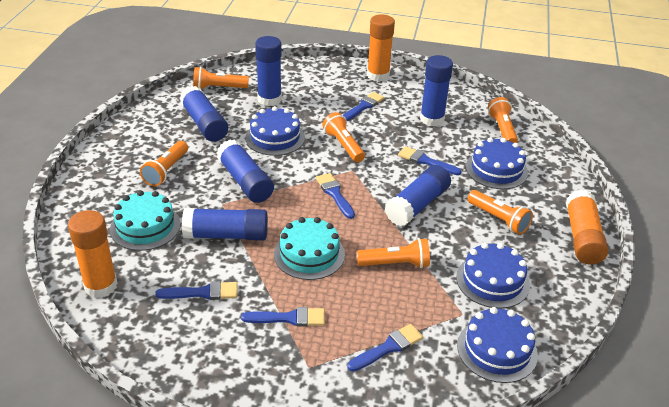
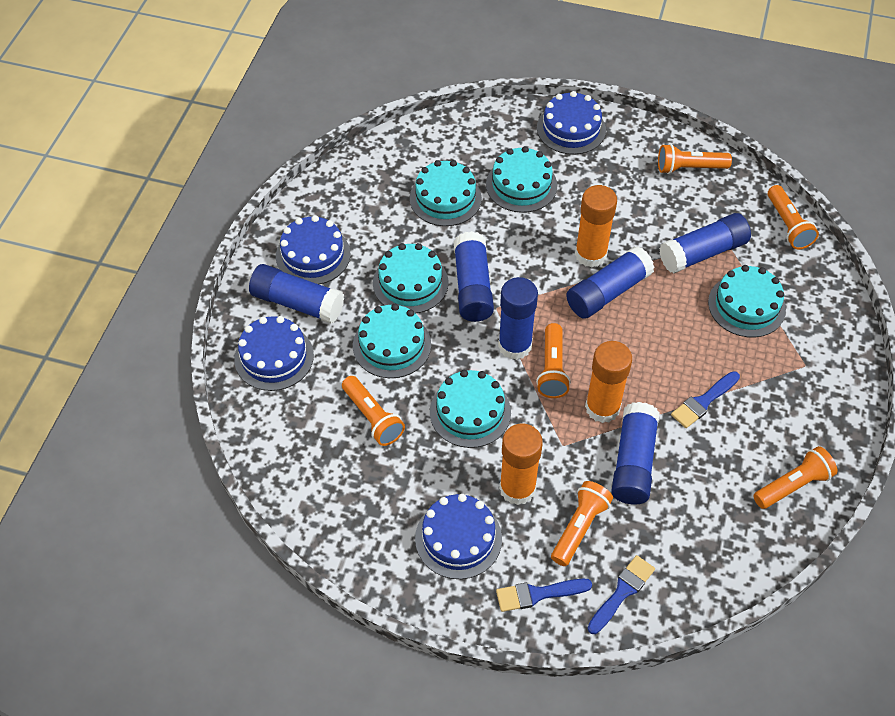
blue brush: [155,281,238,300] [241,307,325,326] [316,173,355,219] [342,92,384,121] [347,324,423,371] [398,146,462,175] = 6 -> [496,579,592,612] [588,555,655,634] [671,371,740,428] = 3
turquoise cake: [110,190,181,251] [274,217,345,280] = 2 -> [353,304,431,378] [373,243,448,313] [410,160,482,226] [430,370,511,448] [486,146,557,213] [708,265,786,337] = 6

